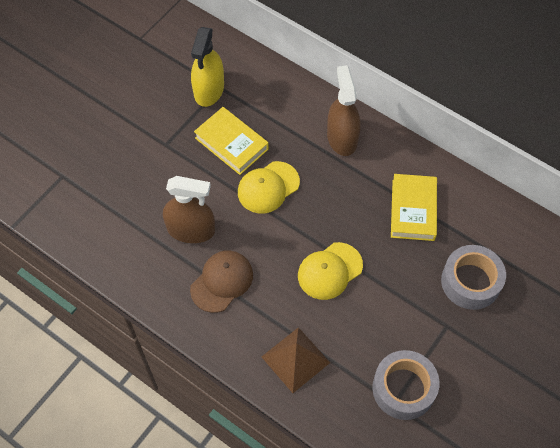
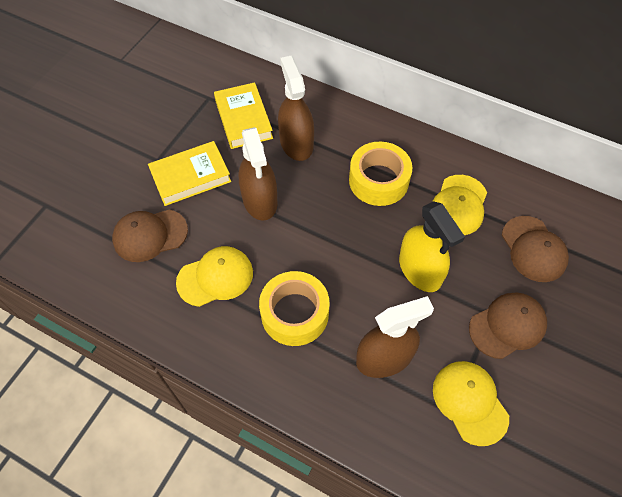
brown cap: [190,250,253,313] = 1 -> [112,210,188,262] [469,293,547,359] [502,216,569,282] = 3
brown pyramid: [262,327,330,393] = 1 -> none = 0
brown spray bottle: [163,176,215,243] [327,65,361,156] = 2 -> [239,127,277,221] [278,56,314,161] [356,296,434,378] = 3
grey tape: [372,350,439,420] [441,245,506,310] = 2 -> none = 0
yellow cap: [238,161,300,214] [298,242,363,300] = 2 -> [176,246,253,307] [432,175,487,235] [433,361,509,446] = 3
yellow tape: none = 0 -> [259,271,330,346] [349,142,412,206] = 2

